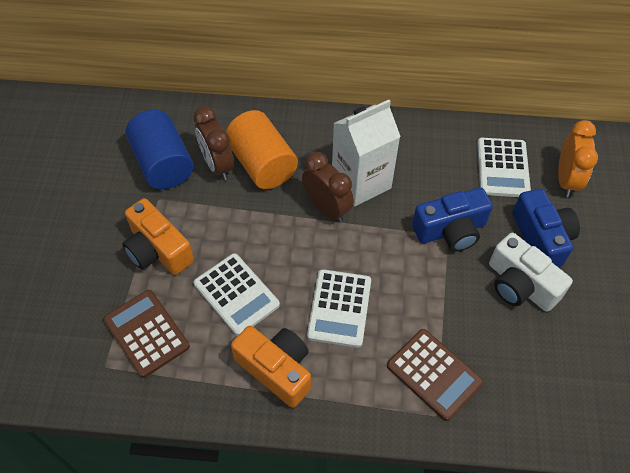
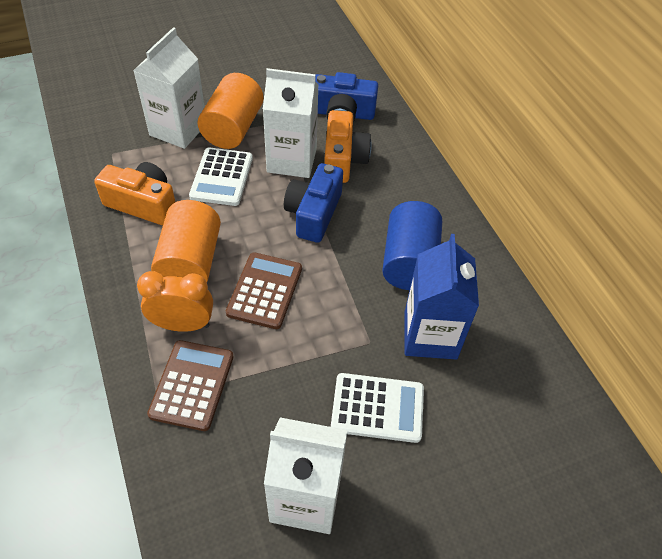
blue carton: none = 0 -> [404,234,479,360] = 1
brown clock: [193,106,234,180] [302,152,354,223] = 2 -> none = 0
orange cylinder: [226,110,298,189] = 1 -> [151,200,221,282] [198,73,264,149] = 2
white calculator: [194,253,280,336] [307,269,371,348] [477,138,531,197] = 3 -> [189,147,253,206] [331,373,424,443] = 2
white camera: [489,233,573,312] = 1 -> none = 0
white carton: [332,100,401,206] = 1 -> [133,27,205,149] [263,68,318,178] [264,418,348,534] = 3

